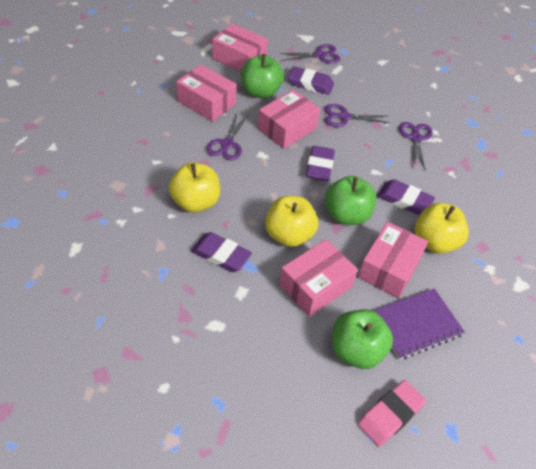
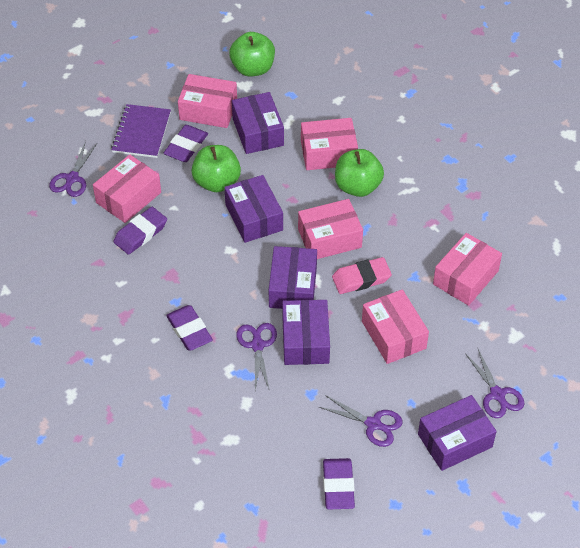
pink box: [176,65,237,122] [212,23,268,72] [258,90,320,149] [279,239,358,317] [358,222,428,298] = 5 -> [93,154,161,223] [178,74,237,128] [298,199,363,259] [301,118,358,170] [362,289,429,364] [433,233,502,306] = 6
purple box: none = 0 -> [224,175,283,243] [232,92,284,154] [269,246,317,309] [282,300,330,365] [418,395,497,471] = 5
yellow apple: [169,162,220,212] [265,196,318,247] [415,203,469,254] = 3 -> none = 0

